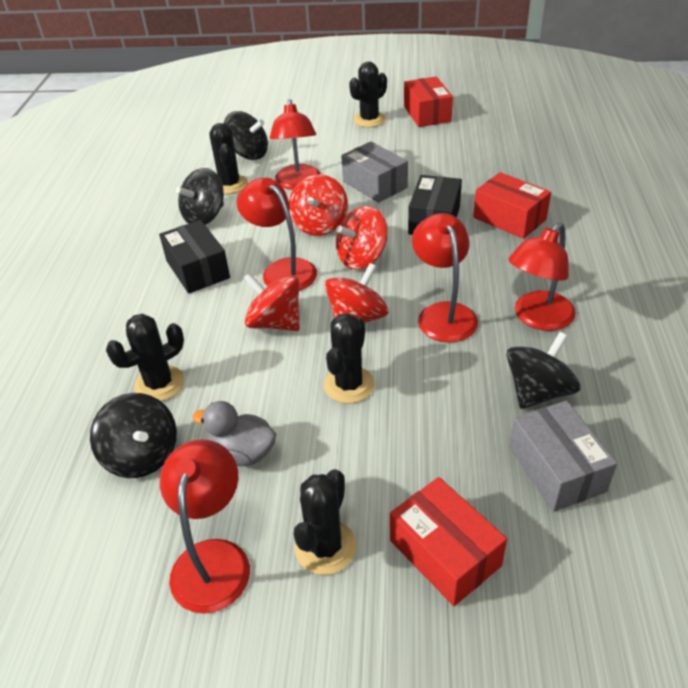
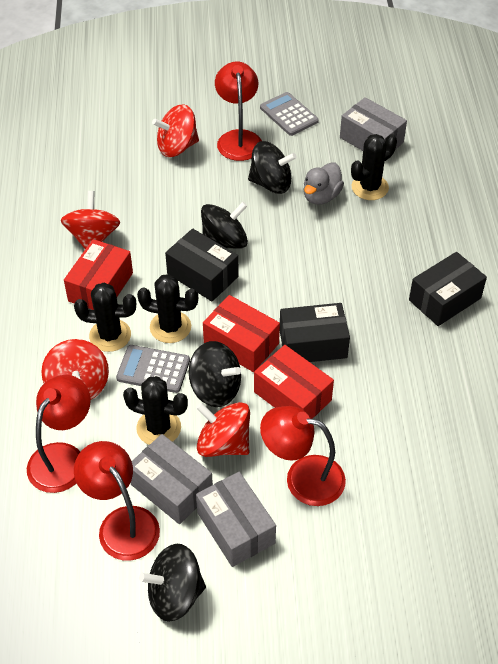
black box: [159,220,230,294] [408,175,462,235] = 2 -> [165,228,239,301] [280,303,350,362] [409,252,487,326] = 3
black cactus: [106,314,184,401] [210,123,248,194] [294,469,356,575] [324,313,375,404] [349,62,387,127] = 5 -> [74,283,136,352] [123,376,188,445] [137,274,198,343] [351,134,397,200] = 4
grey box: [341,141,408,203] [509,400,617,512] = 2 -> [130,434,213,524] [196,472,276,567] [340,97,407,151] = 3
grey calculator: none = 0 -> [116,345,190,393] [260,92,319,136] = 2
red lamp: [160,439,250,614] [237,178,317,291] [270,99,320,190] [412,213,478,342] [508,223,576,331] = 5 -> [27,375,91,493] [74,441,160,561] [215,61,262,161] [260,406,346,506] = 4

